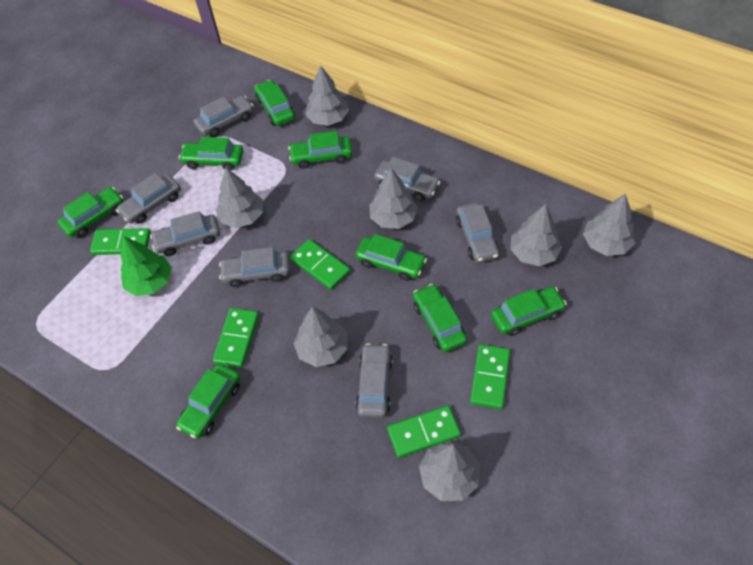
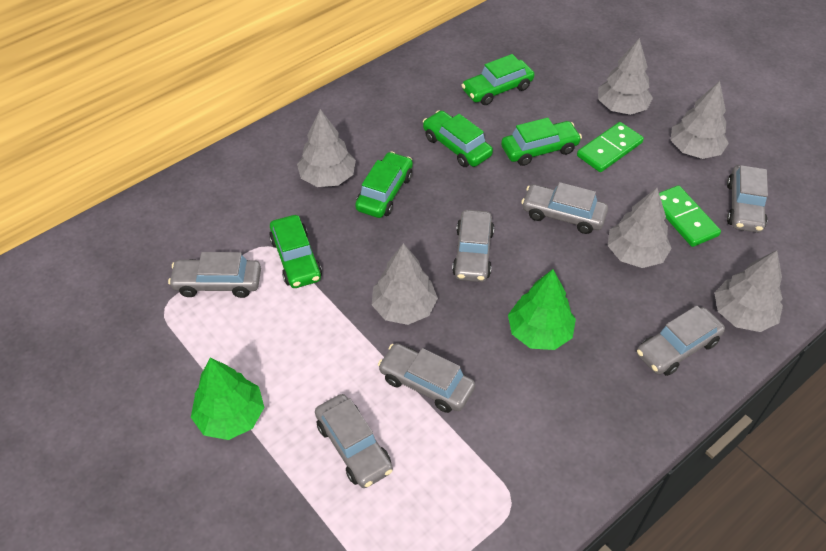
green car: [58,187,124,238] [176,364,240,439] [179,137,243,171] [254,80,295,126] [288,131,352,169] [355,234,427,281] [413,284,467,352] [491,287,567,336] = 8 -> [269,215,322,288] [355,152,413,218] [423,110,493,167] [461,54,534,105] [501,118,582,166] = 5
green domino: [90,228,151,255] [213,308,259,368] [290,239,350,290] [387,406,461,458] [470,344,510,409] = 5 -> [577,122,644,172] [659,185,721,247] = 2
green tree: [121,236,172,296] = 1 -> [191,358,264,440] [508,269,576,350] = 2
grey tree: [216,167,263,228] [293,307,348,367] [305,65,349,126] [369,168,418,229] [419,441,480,501] [510,204,562,266] [583,193,635,256] = 7 -> [297,109,356,187] [372,243,438,325] [598,38,653,115] [608,188,672,268] [671,81,729,159] [714,250,783,332] = 6

